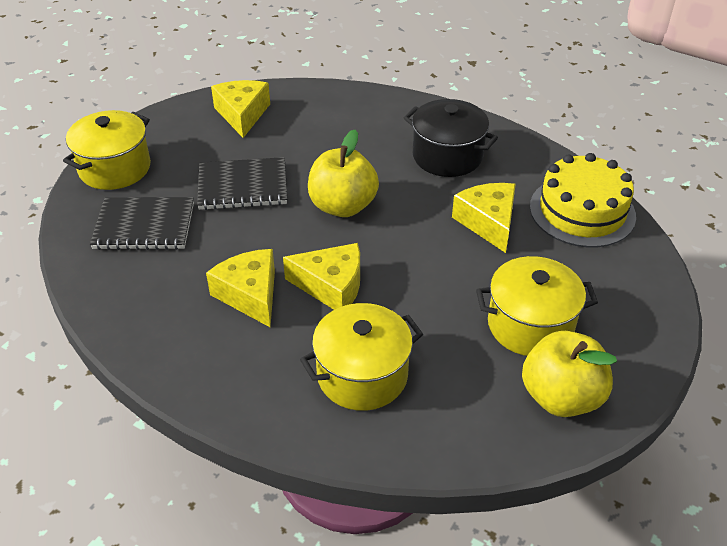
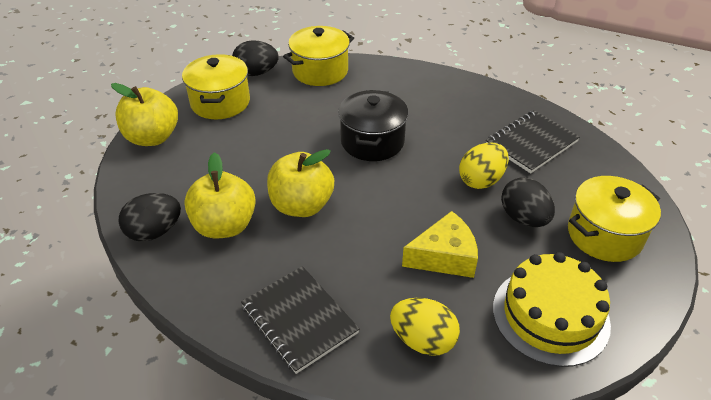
black egg: none = 0 -> [119,193,181,241] [232,40,278,76] [501,177,555,227] = 3
yellow apple: [308,130,379,217] [522,331,617,417] = 2 -> [111,83,178,146] [184,152,256,238] [267,149,334,217] = 3
yellow cheese: [206,249,275,327] [211,80,270,138] [283,243,360,310] [452,183,516,253] = 4 -> [402,211,478,278] = 1
yellow egg: none = 0 -> [390,298,460,356] [459,143,509,189] = 2

